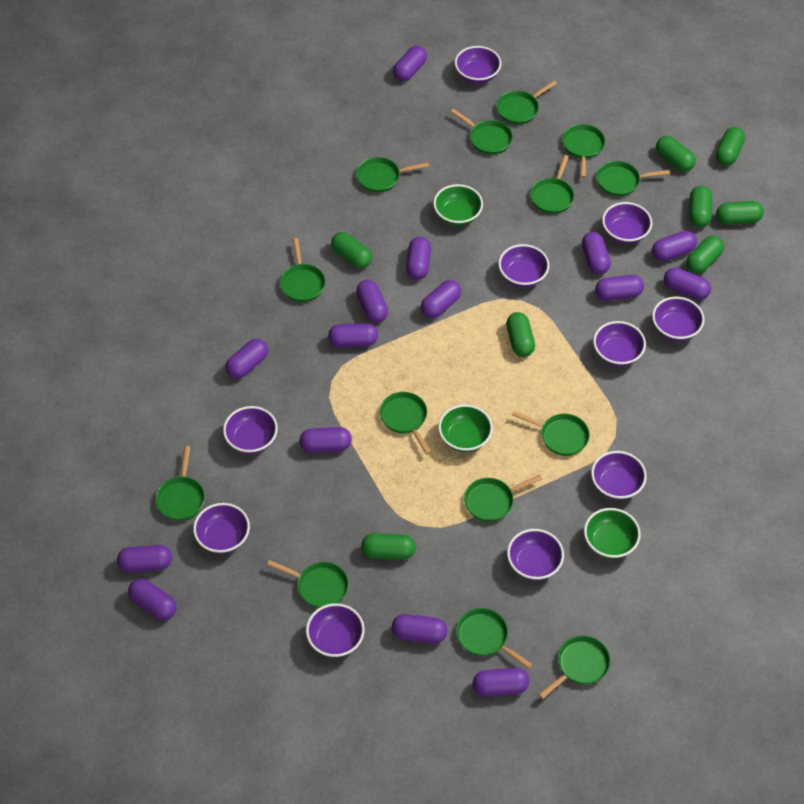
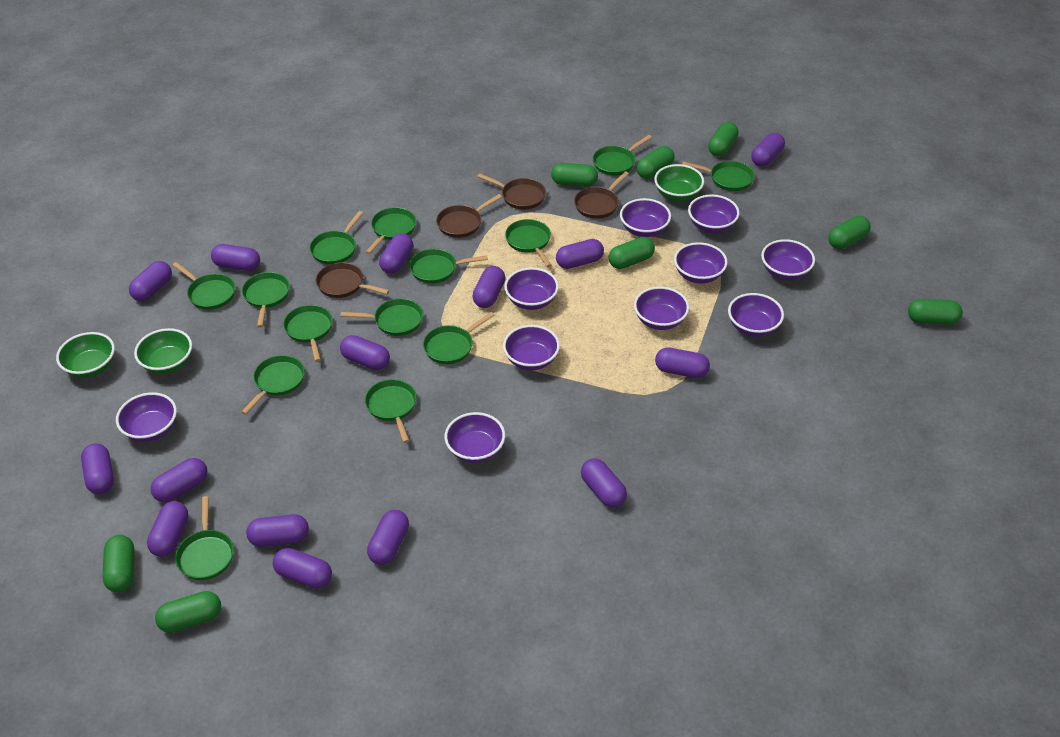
brown pan: none = 0 -> [316,262,390,298] [436,194,502,238] [477,173,546,210] [574,171,629,219] = 4

